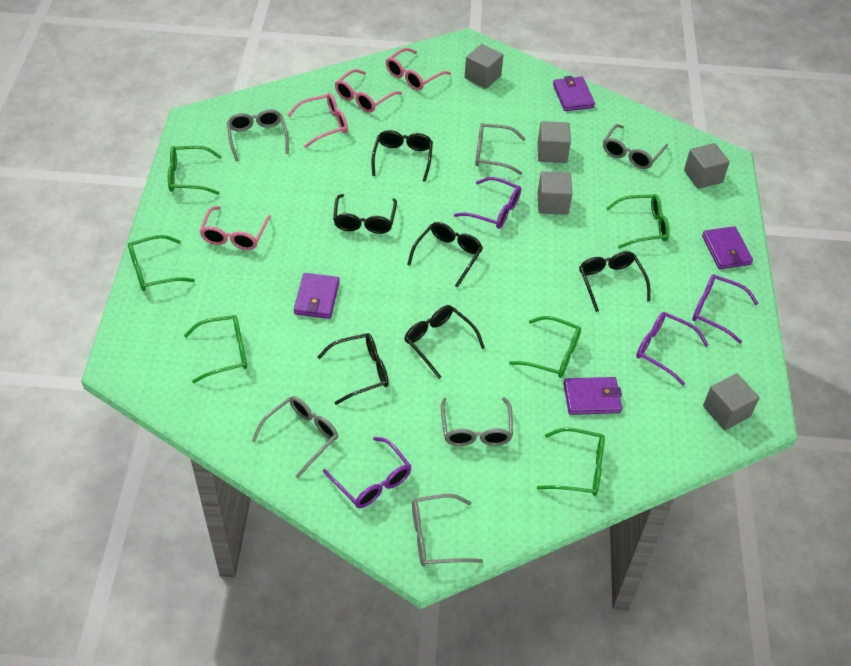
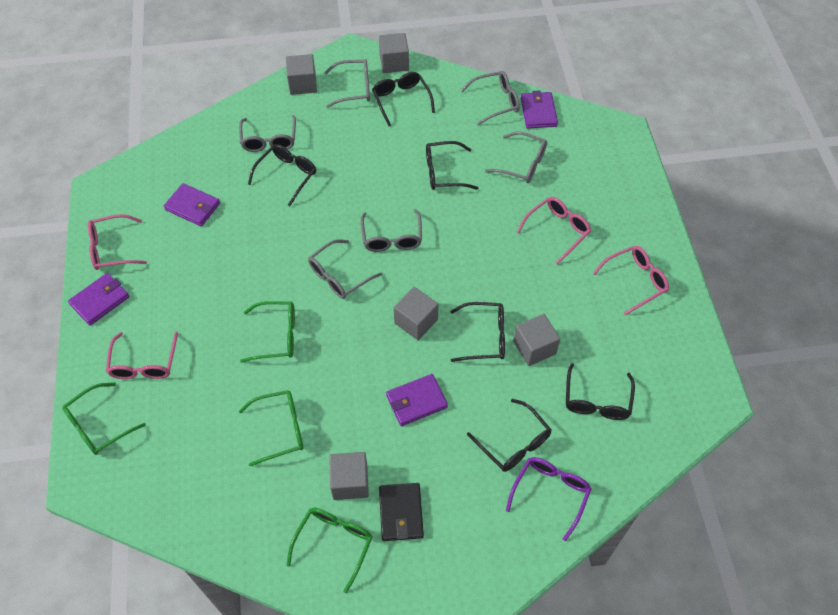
black wallet: none = 0 -> [379,483,424,541] = 1
green glasses: [128,235,195,291] [168,146,222,195] [184,315,247,383] [509,316,581,378] [537,428,605,496] [606,194,669,249] = 6 -> [62,383,146,455] [239,390,304,466] [240,301,295,363] [287,508,372,593] = 4
purple glasses: [323,437,411,508] [454,177,521,229] [636,312,709,385] [692,274,759,344] = 4 -> [506,457,591,541] = 1

